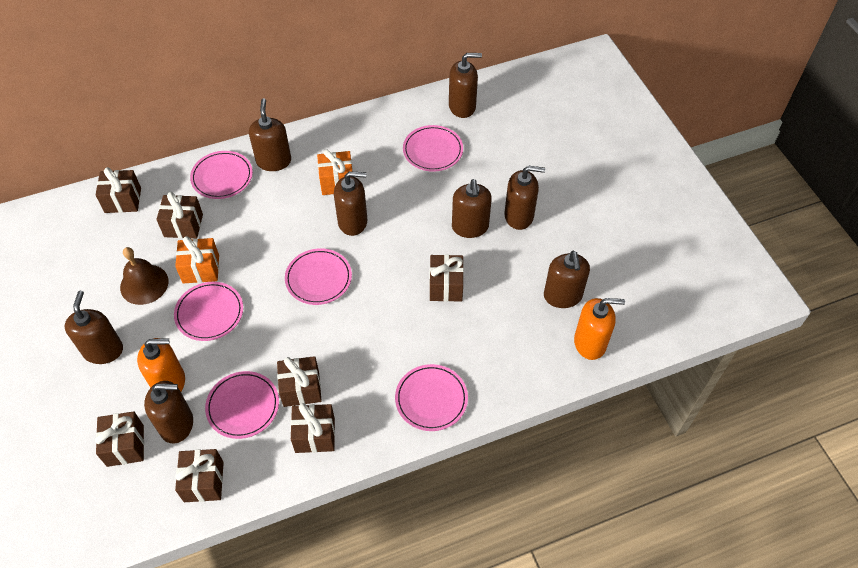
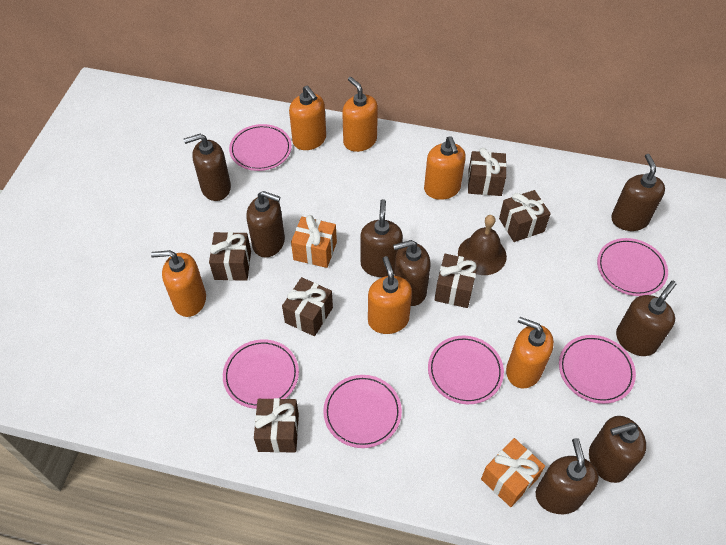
brown gift: [95,411,144,467] [96,167,141,213] [156,192,203,239] [175,449,224,502] [277,356,322,407] [291,403,335,453] [430,254,464,302] = 7 -> [209,232,251,281] [254,398,299,453] [282,277,333,336] [435,254,478,308] [468,148,507,196] [499,190,551,242] = 6
orange soap dispenser: [137,338,185,391] [574,298,625,360] = 2 -> [151,250,206,317] [289,85,326,150] [342,77,378,152] [368,256,412,334] [424,137,466,200] [506,317,554,389] = 6

